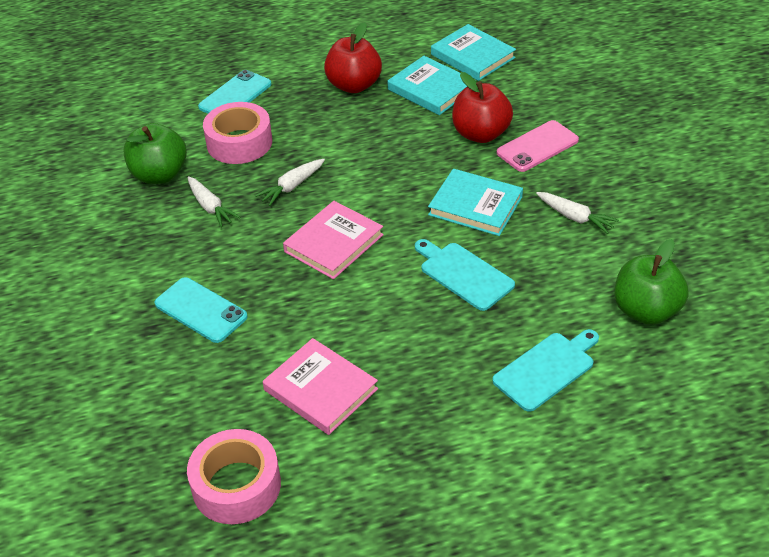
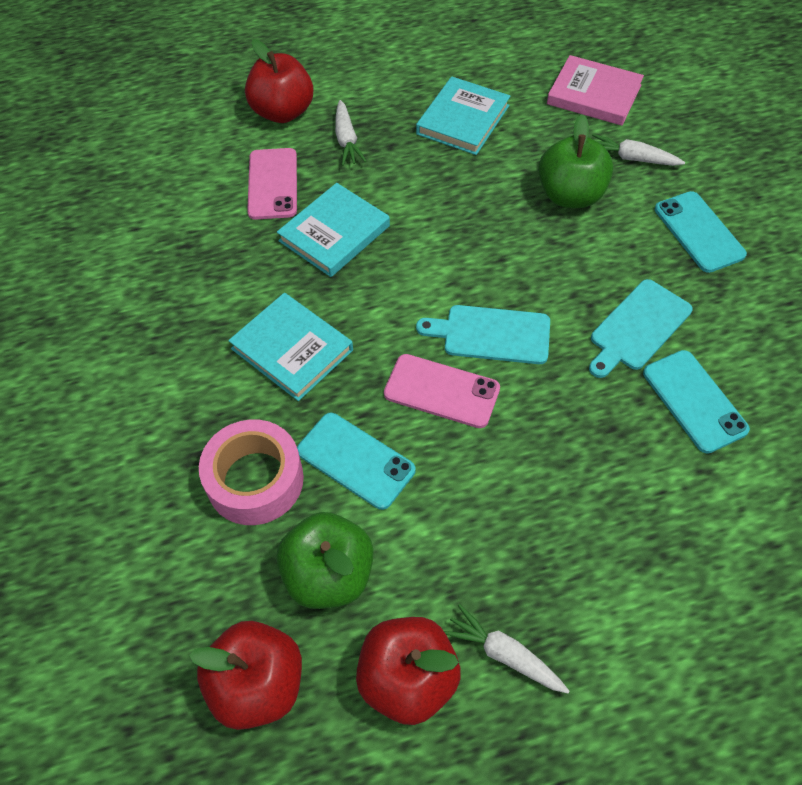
pink book: [263,338,378,435] [283,201,384,279] = 2 -> [547,55,644,126] = 1
pink phone: [497,120,579,172] = 1 -> [247,148,297,220] [384,354,500,428] = 2
pink tape: [187,429,281,524] [203,102,272,164] = 2 -> [199,419,304,525] = 1
red apple: [324,22,382,93] [452,72,513,143] = 2 -> [189,621,302,730] [245,39,313,123] [356,617,461,725] = 3
turquoise phone: [155,277,248,343] [198,70,271,114] = 2 -> [297,413,415,510] [643,350,750,453] [655,191,747,273] = 3

